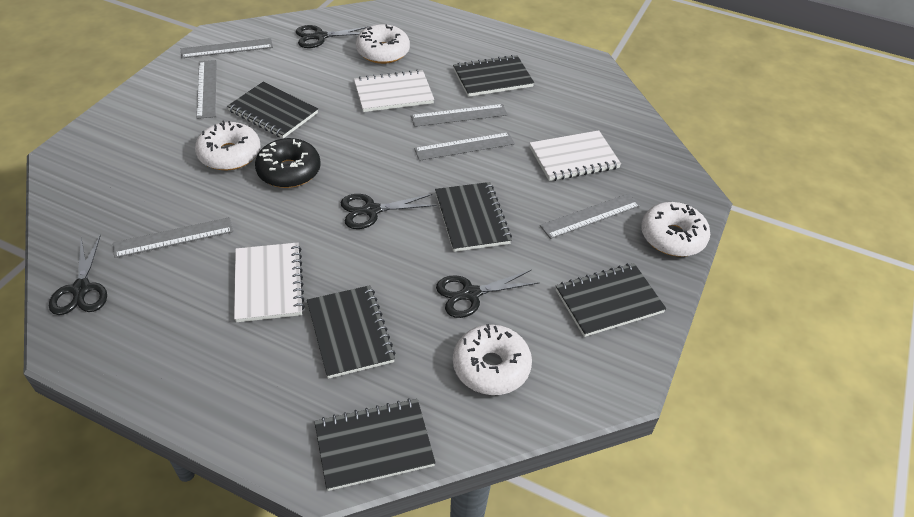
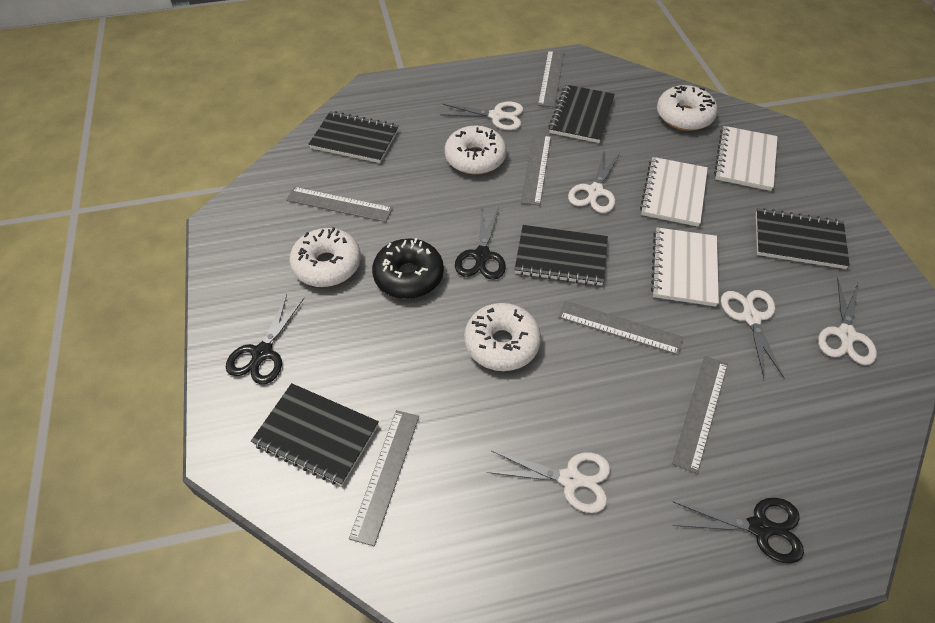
black notebook: [227,82,318,138] [307,285,395,379] [314,398,436,491] [435,182,512,252] [453,55,534,97] [556,263,666,337] = 6 -> [251,383,379,486] [309,111,399,163] [515,225,608,286] [548,85,615,143] [756,208,850,269] = 5
black scissors: [49,234,107,315] [296,25,367,48] [341,194,436,229] [436,270,539,318] = 4 -> [226,294,304,384] [455,206,506,280] [672,498,804,564] = 3
white scissors: none = 0 -> [440,101,523,130] [487,451,610,513] [568,152,620,213] [721,290,784,378] [818,278,877,365] = 5

